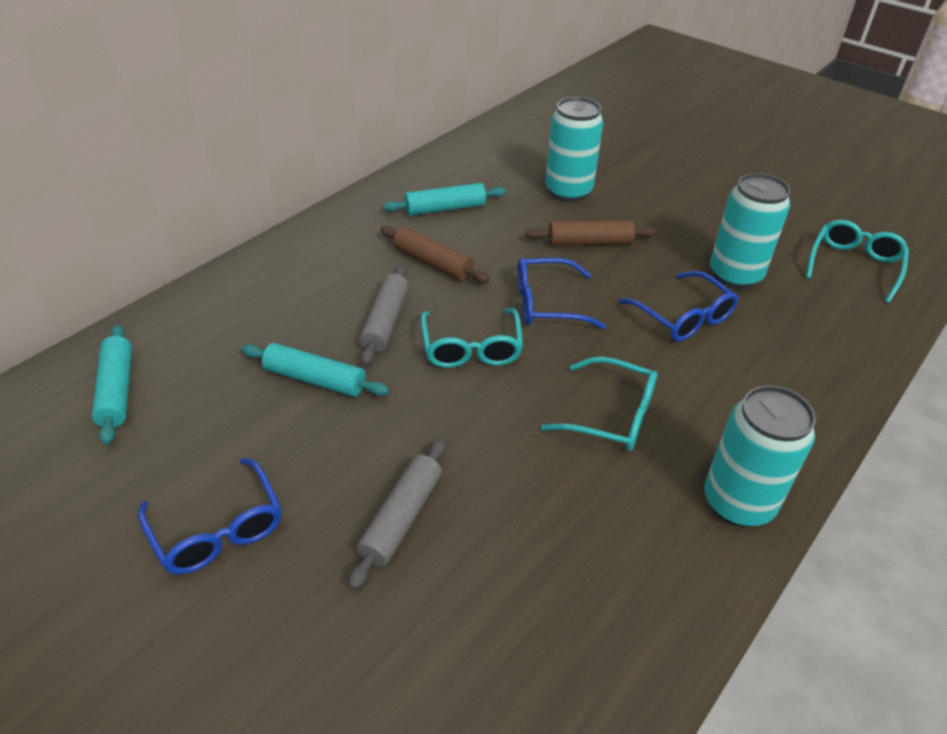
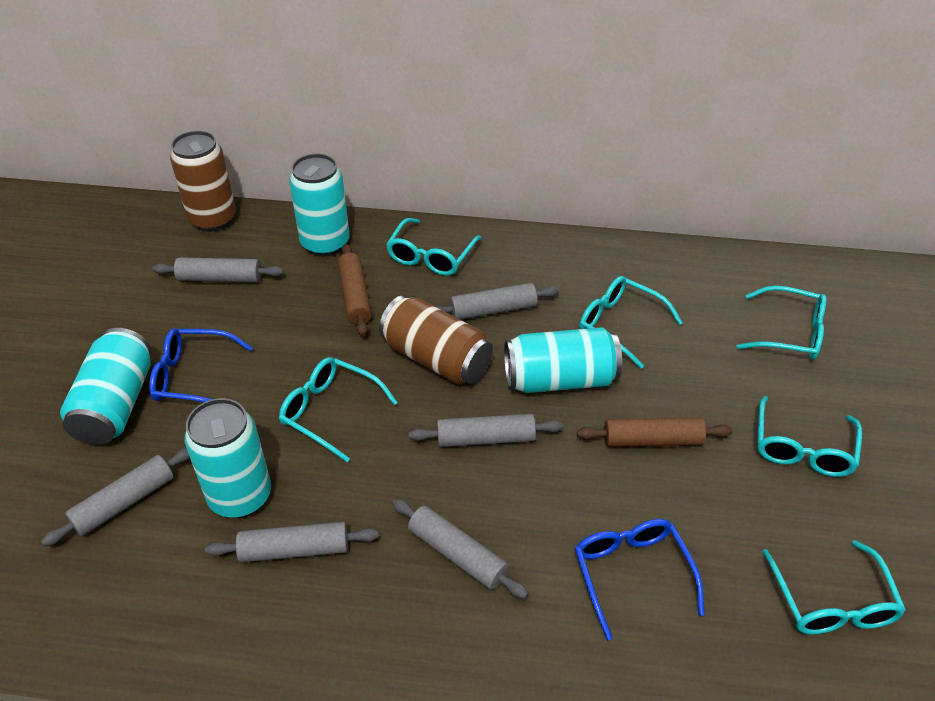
blue glasses: [138,458,282,574] [518,258,606,329] [619,271,739,341] = 3 -> [149,328,252,402] [575,519,705,641] = 2
brown can: none = 0 -> [170,131,236,232] [379,296,493,384] = 2
grey rolling pin: [348,439,446,590] [360,265,408,365] = 2 -> [41,448,190,546] [152,257,284,283] [205,522,379,563] [392,498,529,599] [409,414,563,447] [435,283,559,320] = 6
turquoise can: [545,97,603,202] [704,385,816,527] [710,173,790,289] = 3 -> [60,328,151,445] [184,398,271,518] [289,154,350,257] [504,327,622,393] = 4
turquoise glasses: [420,308,523,368] [541,357,657,451] [806,220,909,303] = 3 -> [279,357,398,462] [386,218,482,276] [579,276,683,369] [737,285,826,360] [757,396,862,477] [763,540,906,635] = 6
turquoise rolling pin: [92,324,132,445] [241,343,389,397] [383,183,506,216] = 3 -> none = 0

